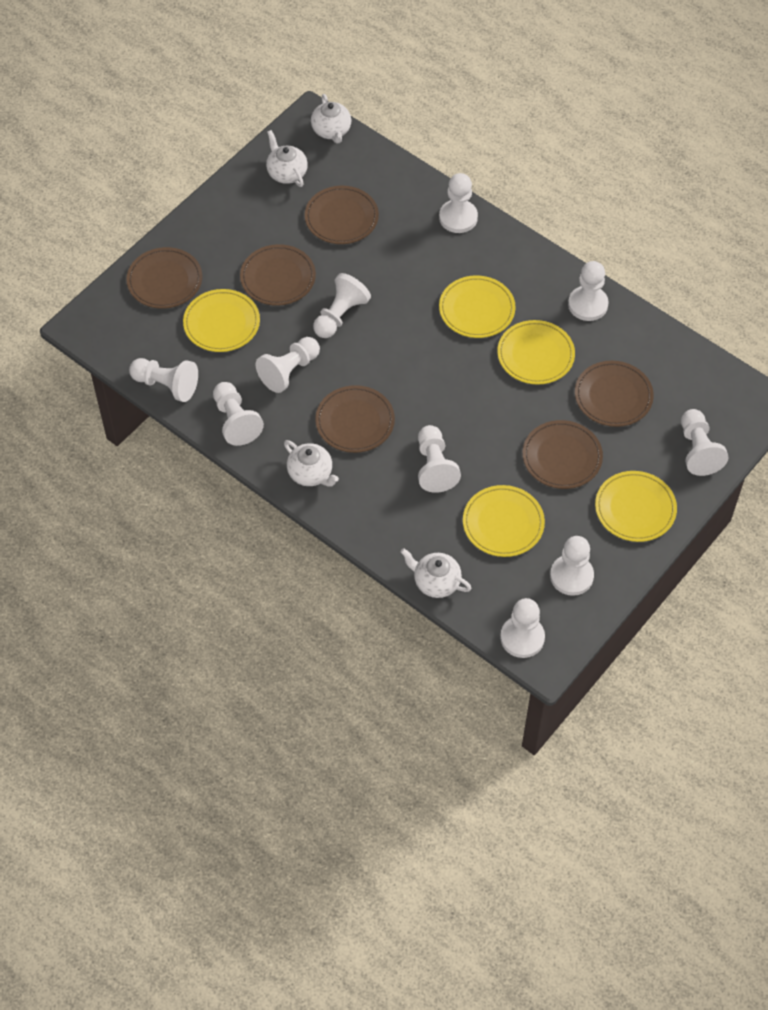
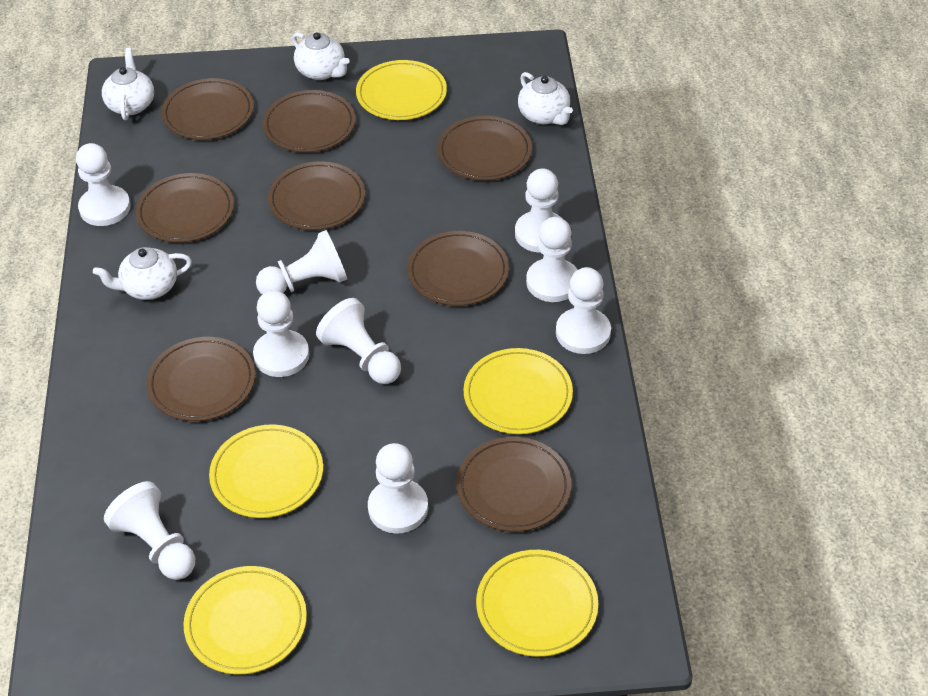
brown plate: [126,247,202,309] [240,244,316,306] [305,186,379,244] [315,385,395,453] [522,420,603,489] [575,361,654,427] = 6 -> [136,173,234,243] [147,337,255,421] [161,78,254,140] [263,90,356,153] [268,161,365,230] [407,231,509,306] [437,116,532,181] [457,437,571,532] = 8
white pawn: [129,358,198,402] [213,382,264,446] [256,337,320,393] [313,273,371,338] [418,425,461,493] [439,173,478,233] [500,598,545,658] [550,536,594,596] [568,261,609,321] [681,409,729,476] = 10 -> [76,143,131,226] [104,481,195,580] [253,290,309,377] [256,230,347,295] [316,298,401,384] [368,443,428,534] [515,168,561,253] [526,217,578,302] [556,267,611,354] = 9

